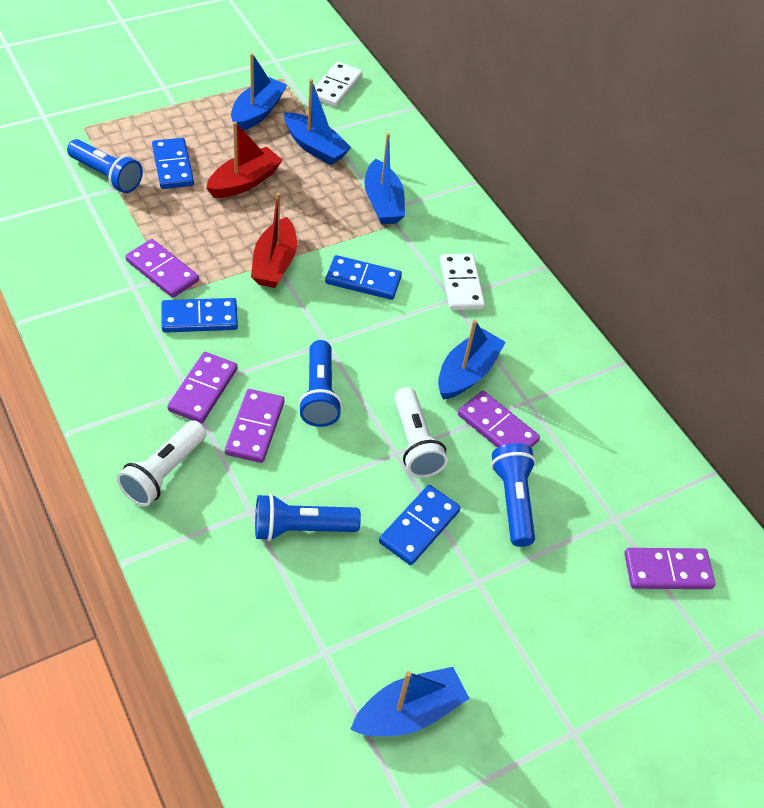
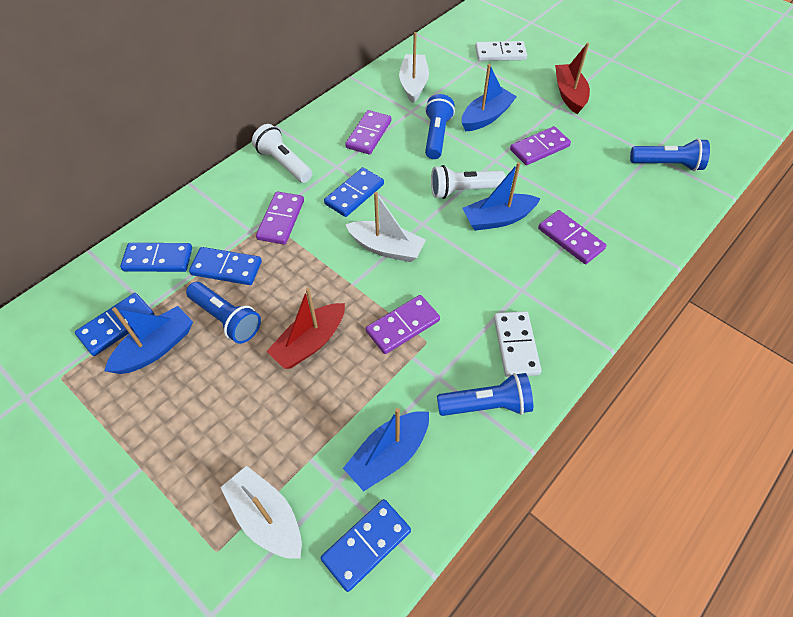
blue boat: [231,53,287,131] [284,79,352,165] [350,667,470,736] [364,133,405,225] [438,320,506,400] = 5 -> [104,306,193,374] [343,408,429,491] [462,64,517,131] [463,162,541,231] = 4
blue domino: [152,138,194,189] [161,298,238,333] [325,255,402,300] [379,485,461,565] = 4 -> [75,293,154,356] [120,243,192,272] [189,247,262,285] [320,499,411,592] [324,167,384,217] = 5
white boat: none = 0 -> [220,466,302,559] [345,192,426,262] [399,32,429,103] = 3

